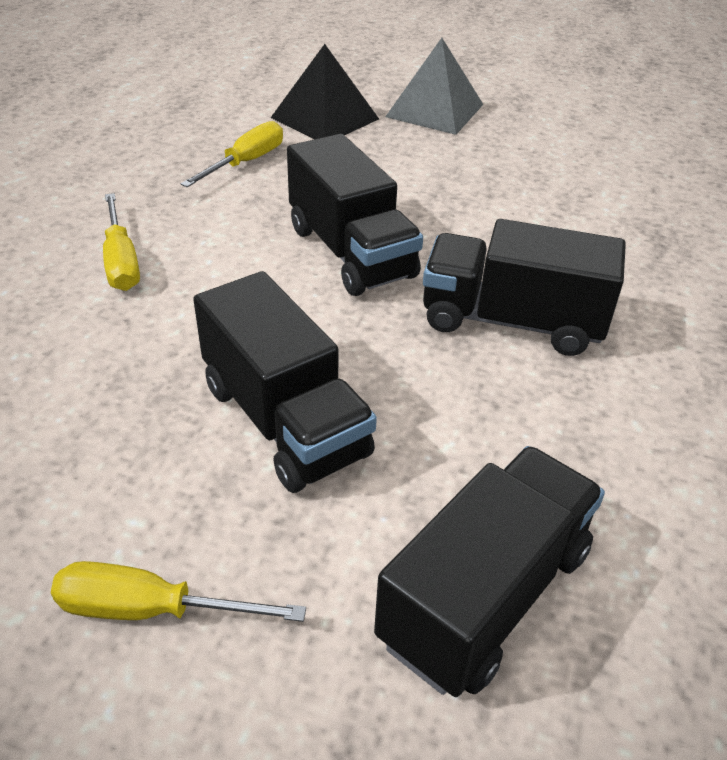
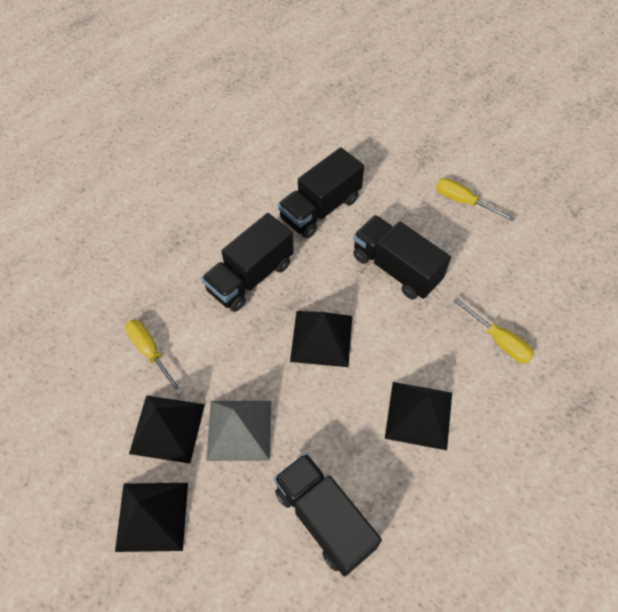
black pyramid: [271,44,379,139] = 1 -> [115,483,188,552] [129,396,205,463] [290,311,352,367] [385,382,452,450] = 4

